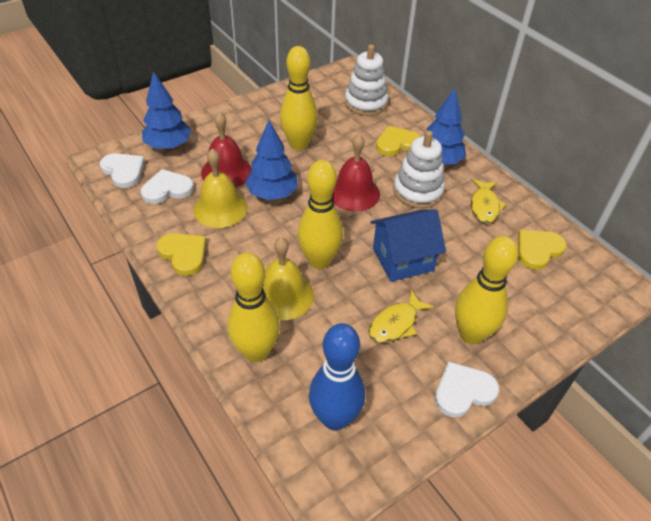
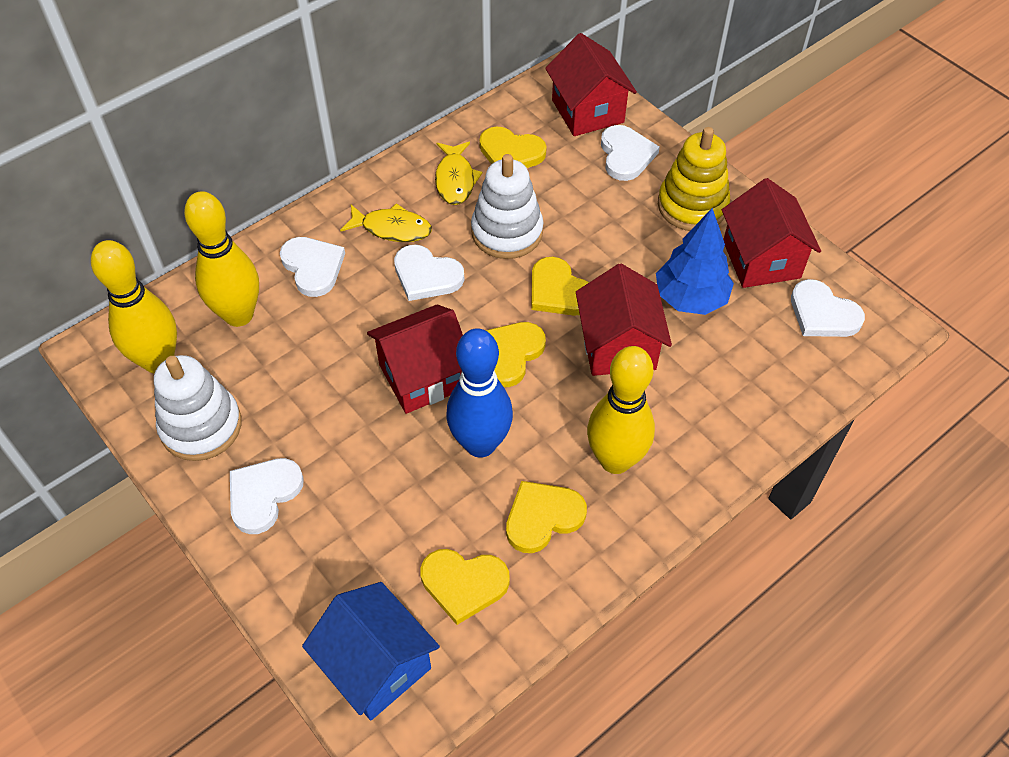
blue tree: [142,71,192,150] [245,120,298,200] [426,88,466,165] = 3 -> [656,208,734,315] = 1
red bell: [201,112,251,187] [332,134,380,211] = 2 -> none = 0
red house: none = 0 -> [367,304,463,414] [545,33,637,136] [576,264,672,376] [722,178,821,288] = 4
white heart: [100,153,145,188] [141,169,194,204] [435,361,499,418] = 3 -> [230,458,304,534] [280,237,345,297] [394,245,464,301] [601,125,660,181] [791,279,865,337] = 5
yellow bell: [194,149,248,228] [262,237,314,320] = 2 -> none = 0
yellow bowling pin: [227,252,280,362] [280,46,318,150] [297,160,343,269] [455,236,518,345] = 4 -> [91,240,177,374] [184,191,259,327] [587,346,655,474] = 3
yellow heart: [157,233,206,276] [376,126,420,156] [518,230,567,270] = 3 -> [420,549,510,625] [479,127,547,168] [485,322,546,387] [506,481,587,553] [531,257,589,316] = 5
yellow stacking toy: none = 0 -> [658,127,730,231] = 1

